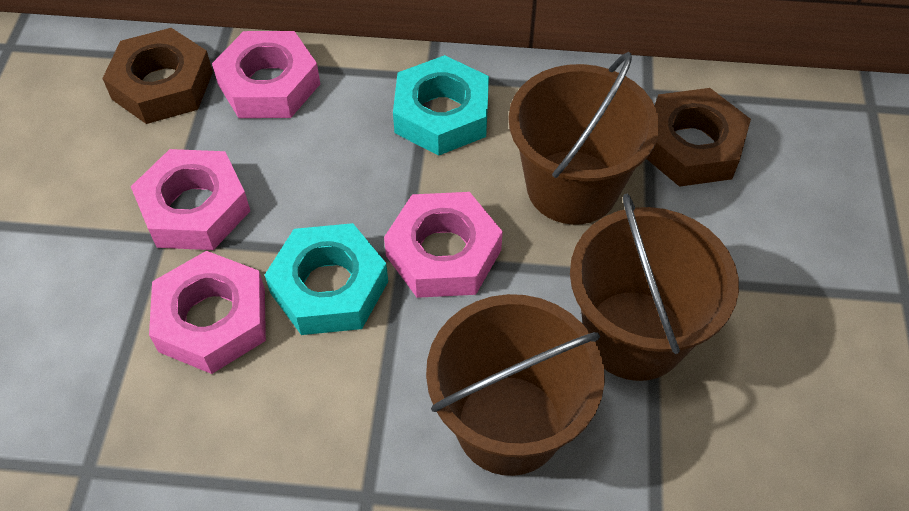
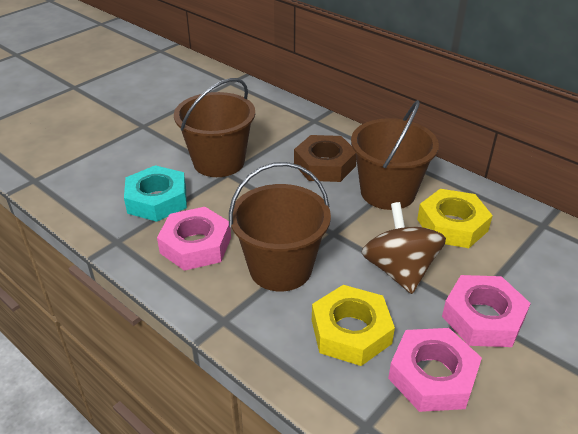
brown nut: [102,28,213,124] [646,88,751,187] = 2 -> [294,135,357,182] = 1
brown spinning top: none = 0 -> [361,202,446,294] = 1
pink nut: [131,149,250,250] [149,251,266,374] [212,31,320,118] [384,192,503,298] = 4 -> [157,207,231,271] [388,328,482,412] [442,275,531,347] = 3
turquoise nut: [265,223,388,335] [393,55,489,156] = 2 -> [124,165,187,222] = 1
yellow nut: none = 0 -> [312,285,395,366] [417,189,493,248] = 2

